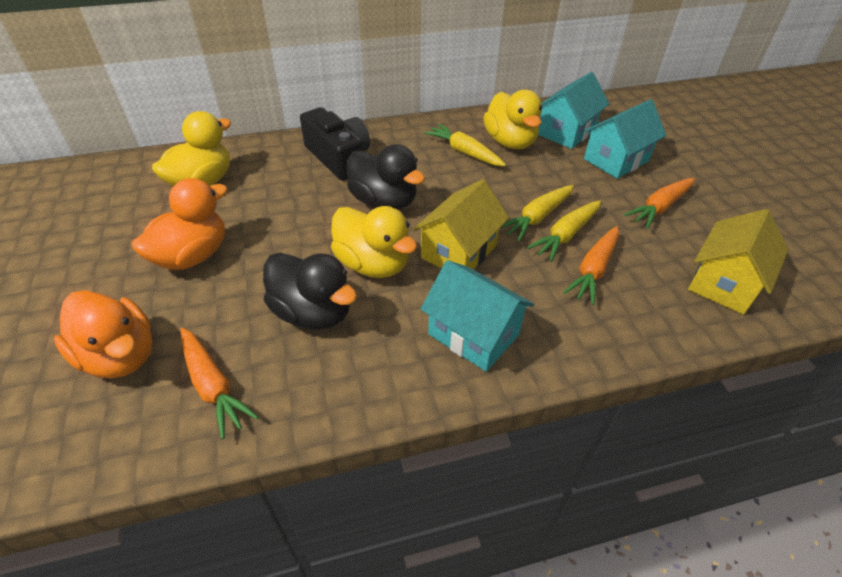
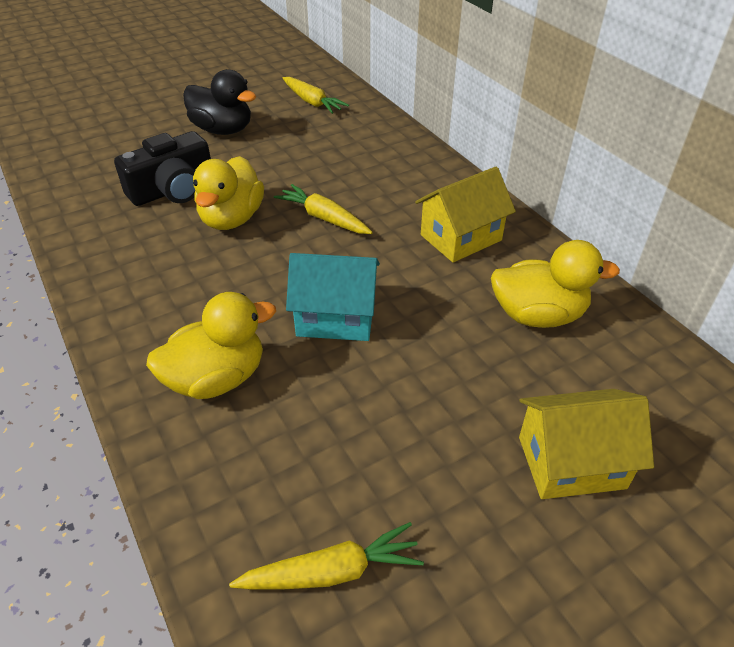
black duck: [263,253,357,330] [347,144,425,210] = 2 -> [183,69,256,135] = 1
orange carrot: [180,327,258,439] [563,226,619,305] [624,178,695,229] = 3 -> none = 0
orange duck: [54,290,153,379] [132,178,228,270] = 2 -> none = 0
turquoise house: [421,260,534,372] [538,72,609,149] [584,99,667,179] = 3 -> [286,253,380,341] = 1

